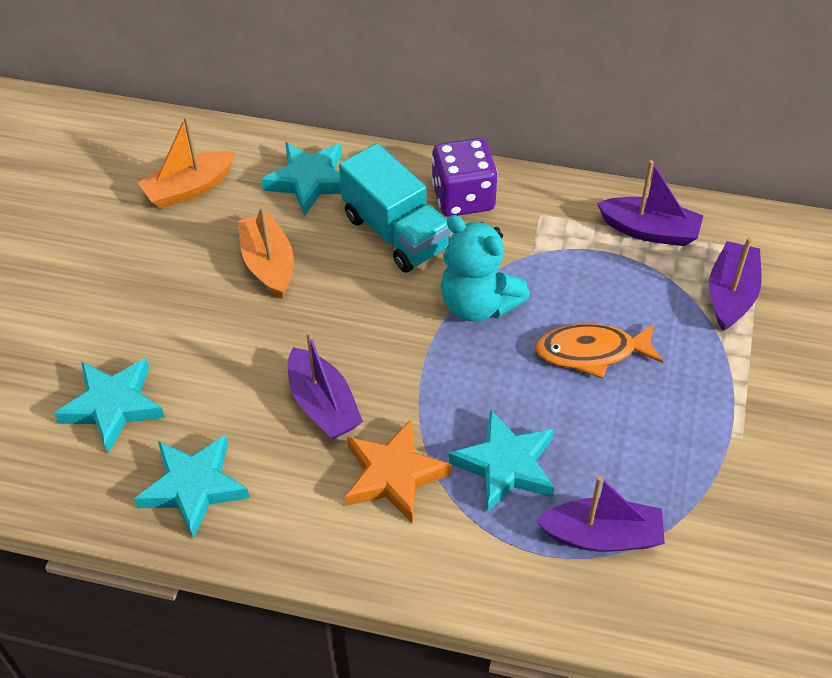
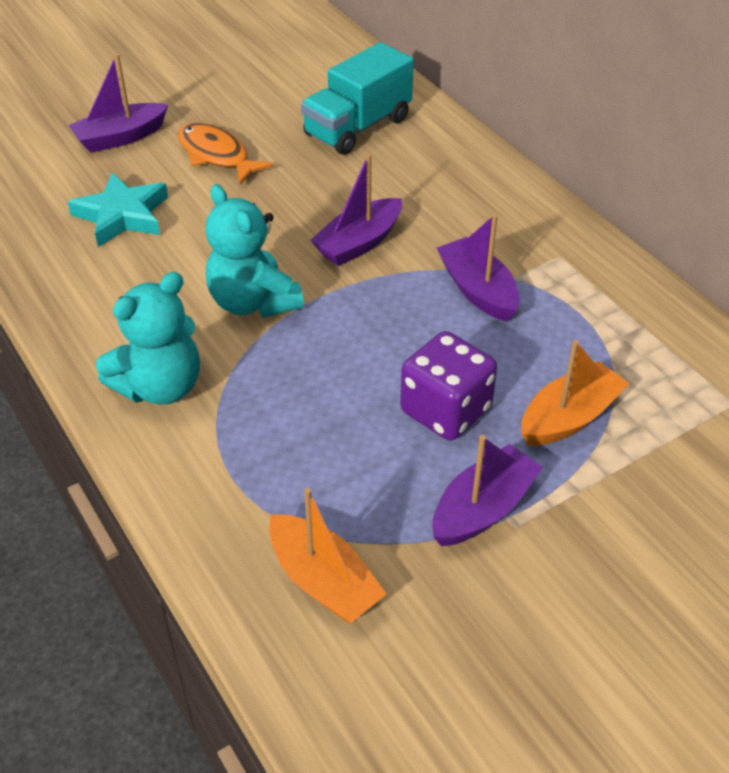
orange star: [345,419,452,523] = 1 -> none = 0
turquoise star: [54,358,165,453] [134,435,250,539] [261,142,341,216] [449,409,555,513] = 4 -> [68,173,168,247] = 1
turquoise teddy bear: [441,215,530,322] = 1 -> [96,272,200,405] [206,184,304,318] = 2

